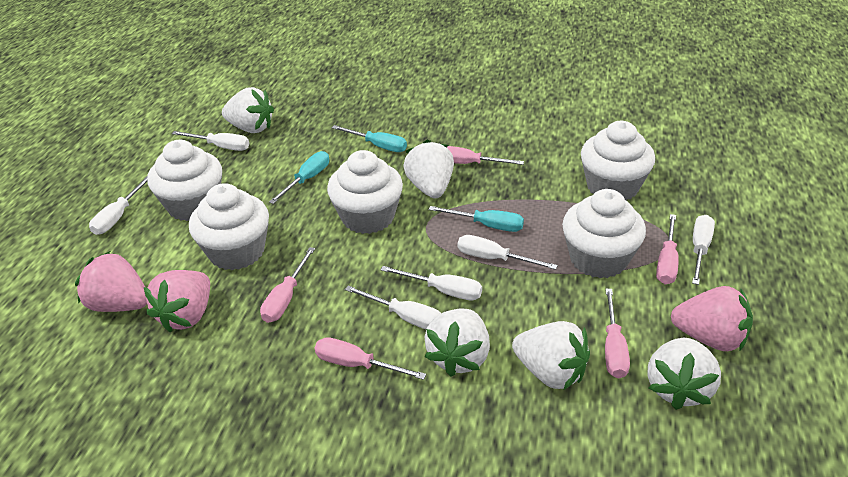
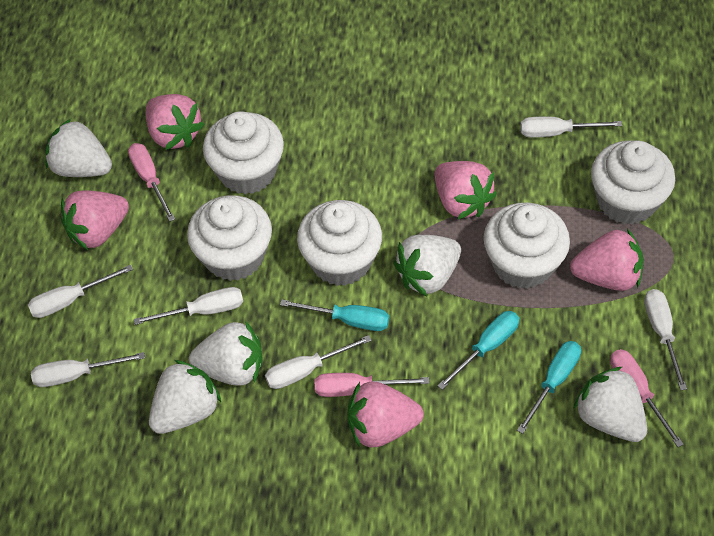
pink screwdriver: [260,247,315,323] [315,337,426,380] [447,146,524,165] [605,289,630,378] [656,214,679,284] = 5 -> [128,143,175,222] [315,373,429,397] [610,349,684,447] = 3
pink strawberry: [75,251,147,312] [144,270,210,333] [671,286,753,351] = 3 -> [61,190,129,250] [146,94,205,150] [348,382,424,448] [434,161,497,219] [570,229,644,291] = 5

